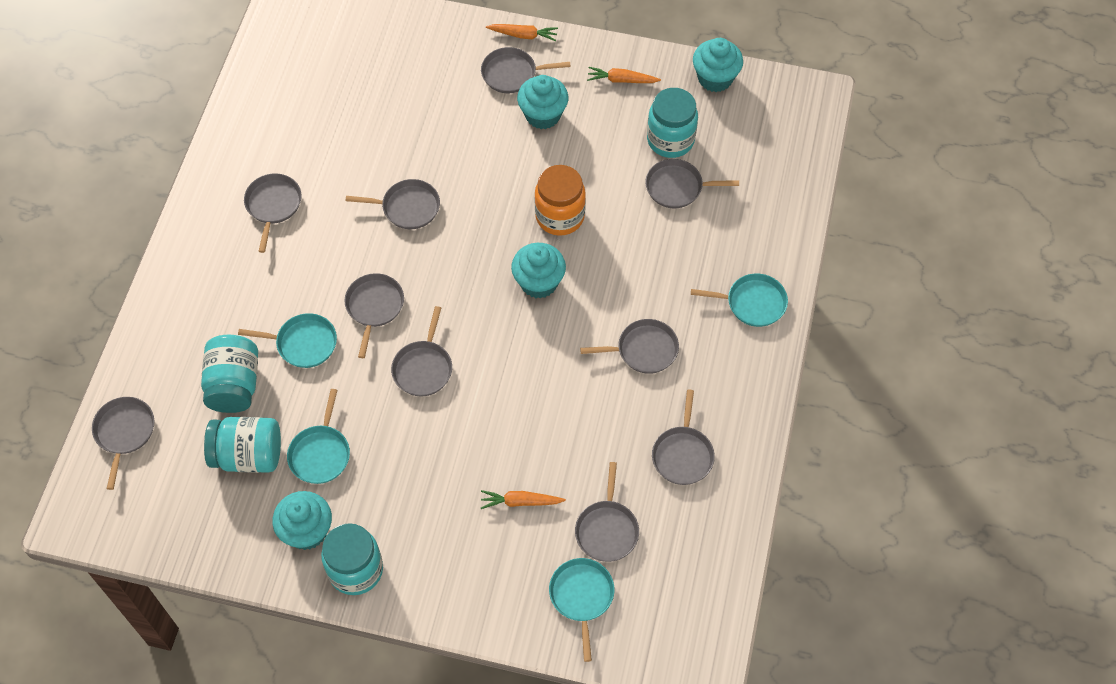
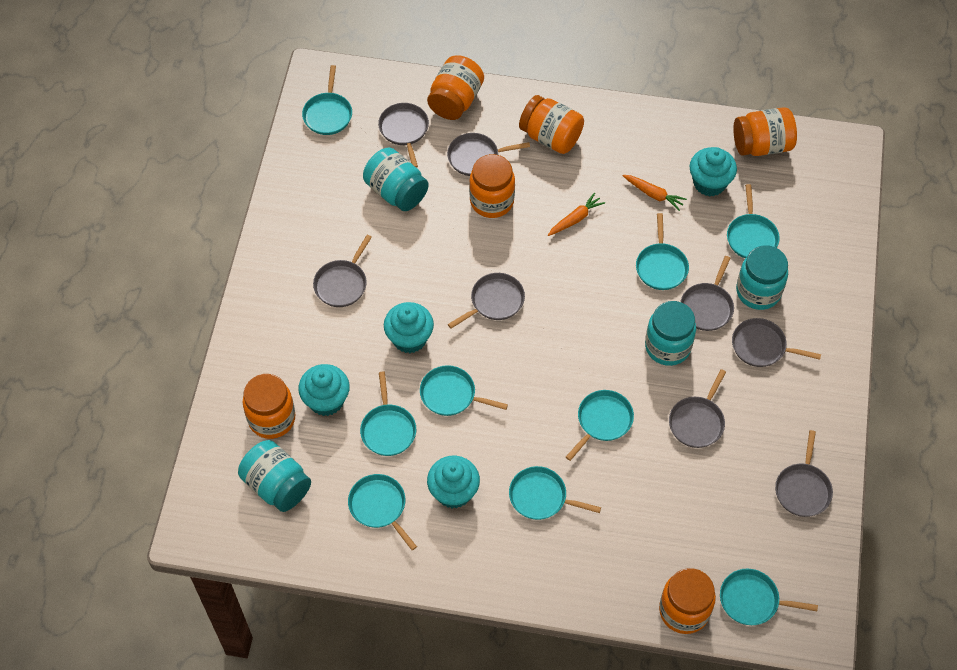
grey pan: [92,397,154,490] [244,174,302,253] [344,273,404,358] [346,179,440,229] [391,306,452,397] [481,47,570,93] [575,462,639,562] [580,319,679,374] [645,159,739,208] [652,390,715,485] = 10 -> [313,235,372,307] [378,103,429,168] [447,133,530,176] [448,273,525,329] [669,369,726,448] [680,256,734,331] [732,318,821,367] [775,430,833,517] = 8
orange carrot: [481,490,566,509] [486,24,558,41] [587,67,661,83] = 3 -> [548,193,605,236] [622,175,687,211] = 2
orange jar: [535,165,586,236] = 1 -> [243,374,295,439] [427,56,484,120] [469,154,515,218] [519,95,584,154] [659,568,716,634] [733,107,797,156] = 6
turquoise pan: [238,313,337,368] [287,389,350,484] [549,558,614,662] [691,274,788,327] = 4 -> [302,65,352,135] [348,474,417,550] [360,372,416,456] [420,365,508,416] [509,466,601,520] [566,390,634,461] [636,213,689,290] [720,569,818,625] [727,184,779,259] = 9

